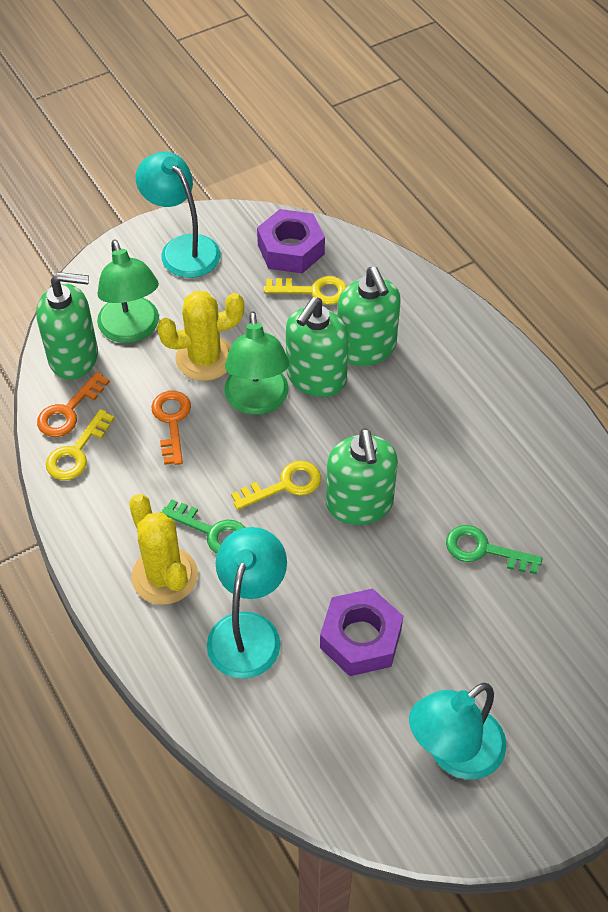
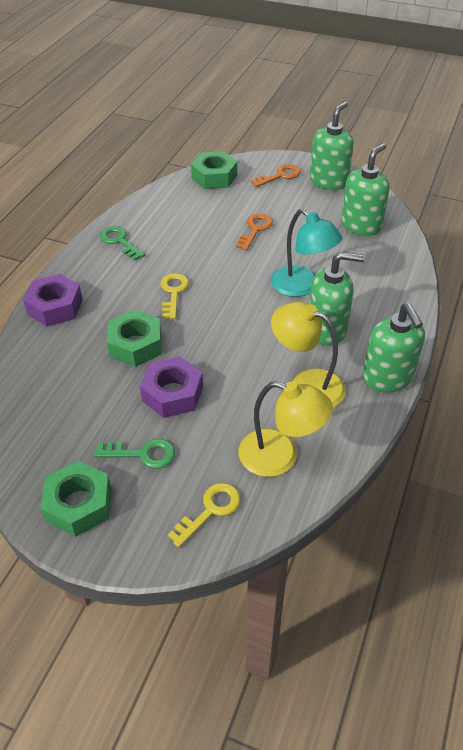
green lamp: [97,239,159,343] [224,311,289,415] = 2 -> none = 0
green nut: none = 0 -> [41,461,111,537] [107,310,162,367] [191,151,237,189] = 3
turquoise lamp: [135,152,221,278] [207,527,287,679] [409,683,507,780] = 3 -> [271,209,342,297] = 1
yellow cactus: [129,494,198,605] [157,291,244,381] = 2 -> none = 0
yellow key: [46,409,115,480] [231,461,321,510] [264,276,347,305] = 3 -> [161,273,189,319] [168,483,240,548] = 2
yellow lamp: none = 0 -> [238,381,333,477] [271,302,346,407] = 2

